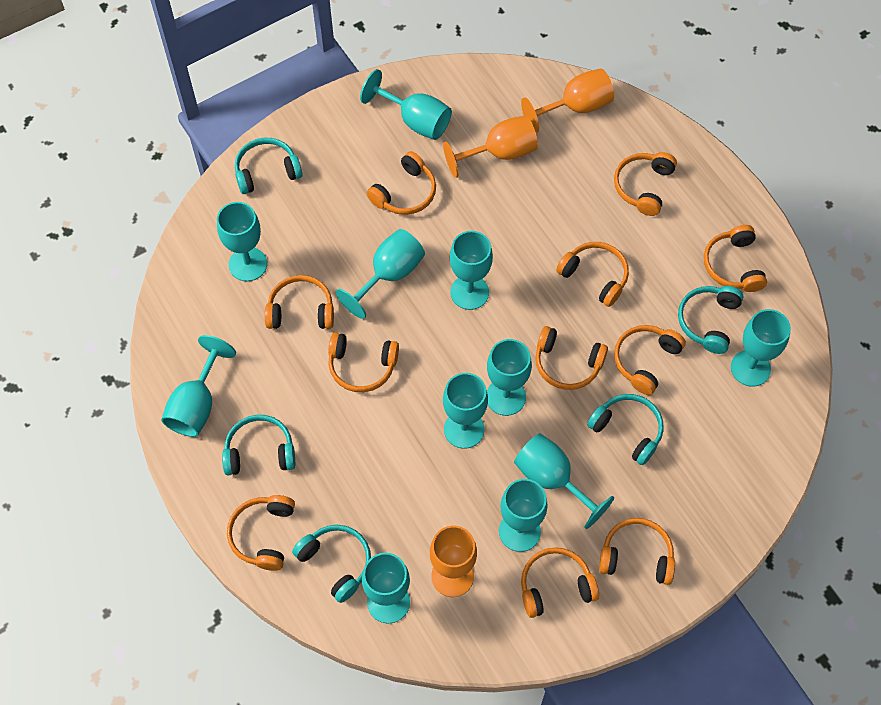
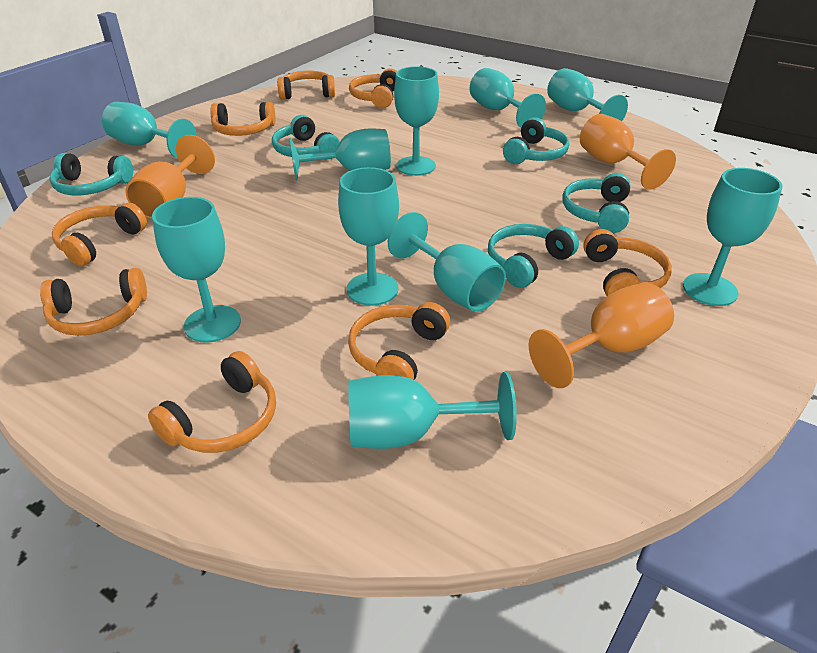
orange headphones: [227,495,295,571] [265,275,334,329] [328,332,399,392] [367,151,436,215] [521,547,599,618] [535,326,608,390] [556,242,629,307] [599,518,675,585] [614,152,677,216] [614,325,686,395] [704,225,767,292] = 11 -> [40,268,147,336] [52,203,147,266] [148,351,276,453] [210,102,275,136] [277,71,335,100] [348,302,450,380] [349,68,397,108] [583,229,672,296] = 8
turquoise goblet: [161,335,236,437] [217,202,267,281] [336,229,425,319] [360,69,452,140] [362,553,410,624] [443,373,488,449] [450,231,493,310] [487,339,532,416] [499,479,548,552] [514,433,614,529] [731,309,791,387] = 11 -> [102,102,197,158] [152,197,241,343] [289,129,391,180] [338,167,399,306] [348,372,517,449] [388,212,506,312] [394,66,439,176] [470,68,546,128] [547,68,628,121] [683,168,783,306] = 10

